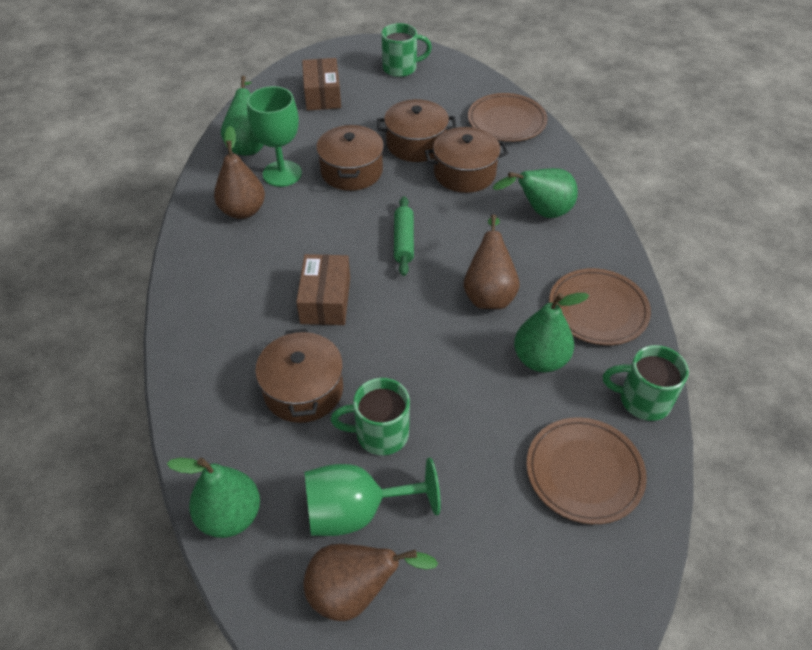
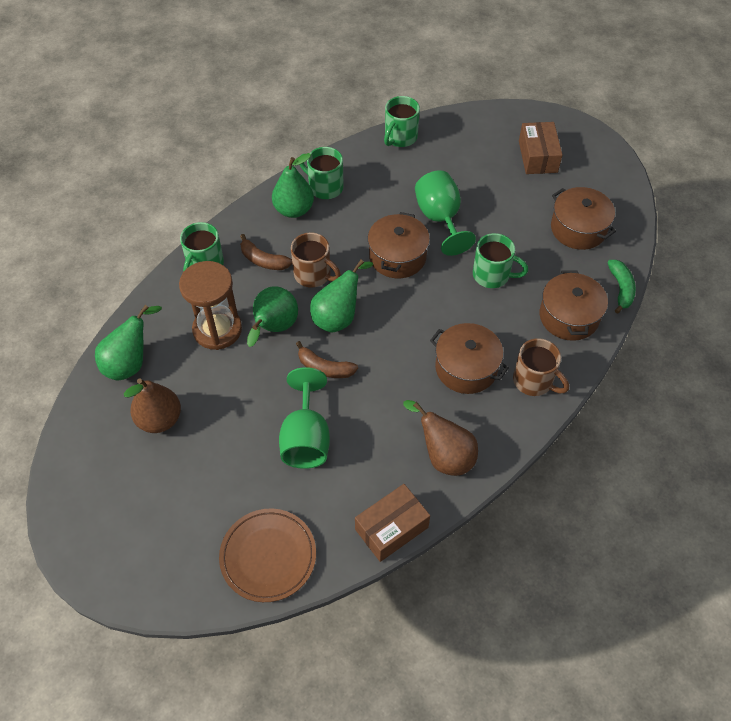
brown banana: none = 0 -> [240,234,292,270] [296,341,358,378] = 2
brown hourglass: none = 0 -> [179,261,242,350] = 1
brown mug: none = 0 -> [291,233,341,287] [513,338,569,396] = 2
brown pear: [214,126,265,219] [303,544,438,621] [464,214,519,309] = 3 -> [124,379,181,433] [403,400,478,476] = 2
brown plate: [468,93,548,142] [527,417,647,524] [549,268,651,345] = 3 -> [219,509,316,602] = 1
green banana: none = 0 -> [607,260,636,314] = 1
green mug: [330,378,410,455] [381,23,432,77] [603,345,689,421] = 3 -> [180,222,224,272] [299,147,344,199] [384,96,420,147] [473,233,528,288] = 4
green rolling pin: [394,196,414,276] = 1 -> none = 0

